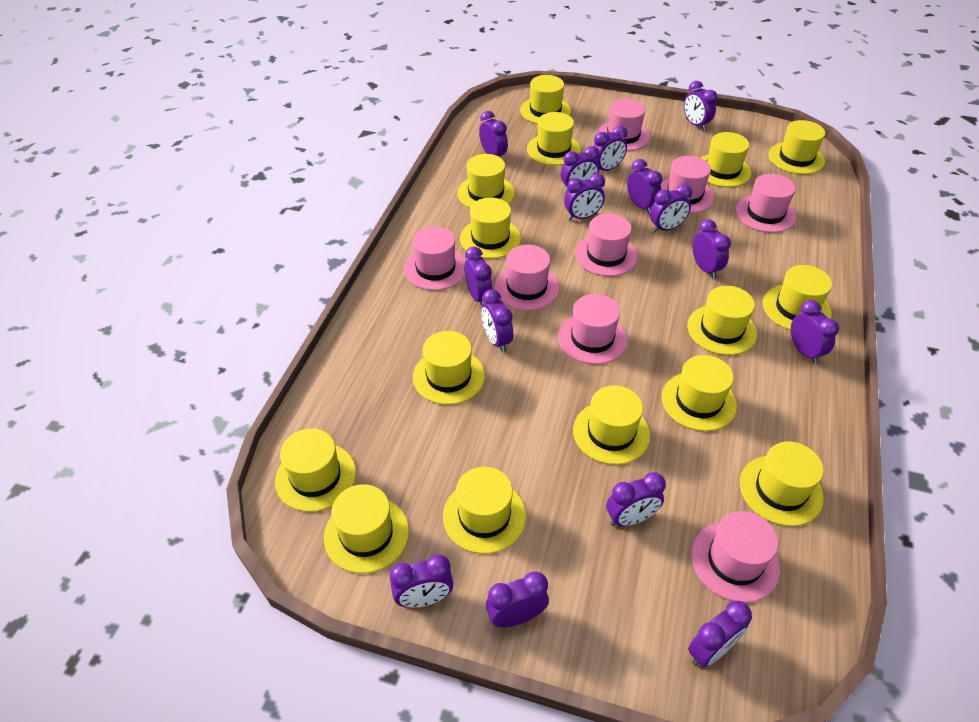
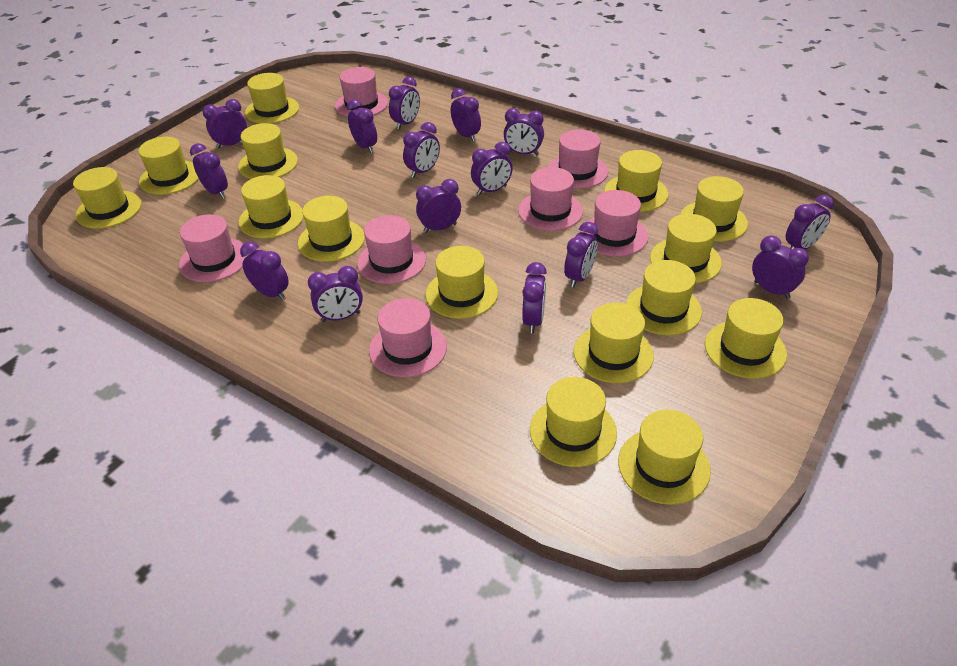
pink hat: [404,226,466,290] [494,245,559,310] [558,294,627,364] [575,213,638,276] [597,99,650,151] [660,156,714,213] [691,511,780,603] [736,174,796,233] = 8 -> [179,214,248,282] [335,67,388,117] [357,215,426,284] [369,298,447,377] [518,167,583,231] [548,129,608,189] [581,190,648,257] = 7

